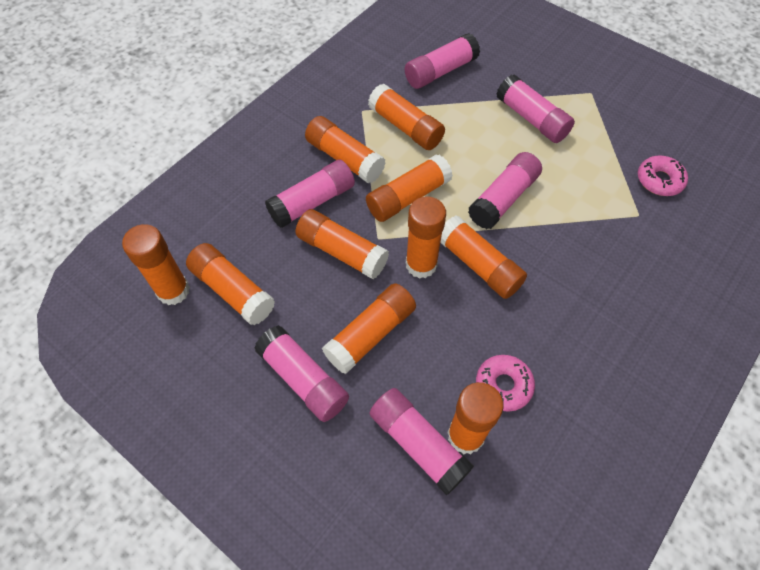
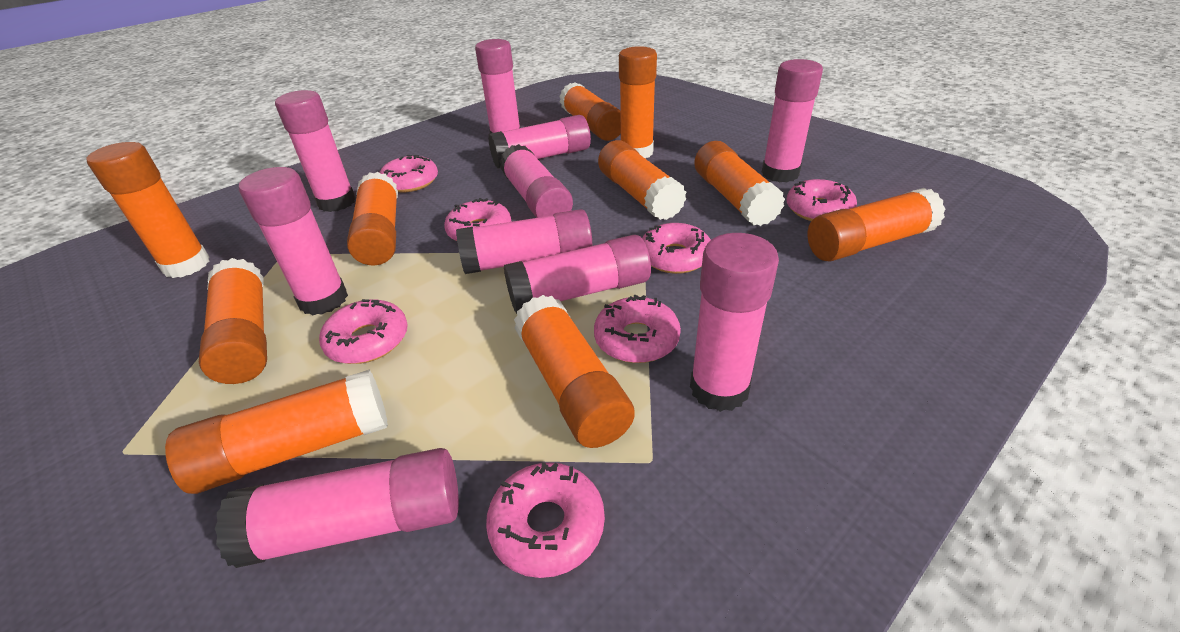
pink donut: [476,355,535,412] [638,155,688,196] = 2 -> [319,299,408,364] [380,155,438,192] [444,198,511,241] [486,462,605,578] [594,295,681,363] [642,223,711,274] [786,179,857,221] = 7
pink glue stick: [254,325,349,422] [265,160,355,228] [369,388,474,495] [405,33,480,89] [468,152,542,229] [497,74,575,143] = 6 -> [215,448,459,568] [239,167,348,316] [275,90,356,212] [456,209,592,274] [475,39,521,133] [488,115,591,169] [499,144,573,218] [504,235,651,314] [690,233,779,412] [761,59,823,182] = 10

